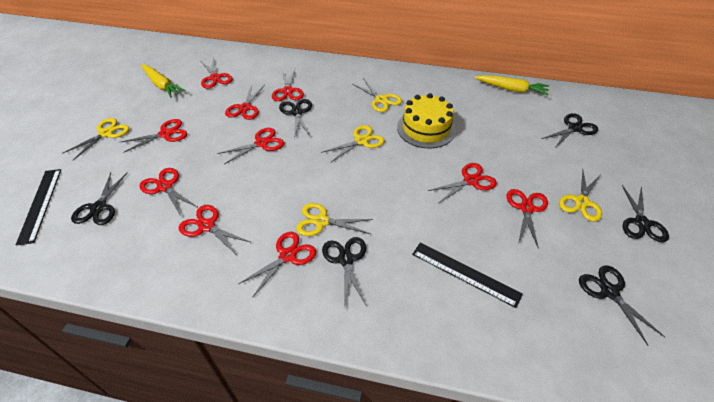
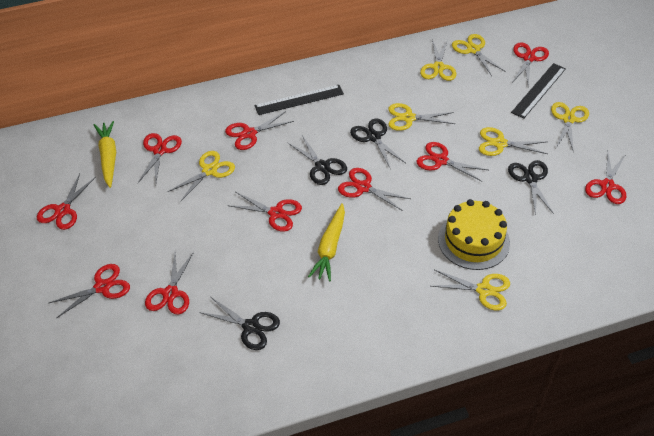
black scissors: [71,172,128,225] [279,99,312,138] [322,237,366,308] [542,113,598,148] [579,265,665,346] [622,185,669,242] = 6 -> [199,297,280,350] [287,135,347,185] [350,119,406,168] [508,160,554,215] = 4
yellow scissors: [62,118,130,160] [296,203,373,236] [321,125,384,163] [353,78,402,112] [559,171,602,221] = 5 -> [168,151,235,202] [388,103,455,131] [420,39,456,81] [432,270,510,311] [452,34,505,76] [479,127,547,156] [551,102,589,153] = 7

